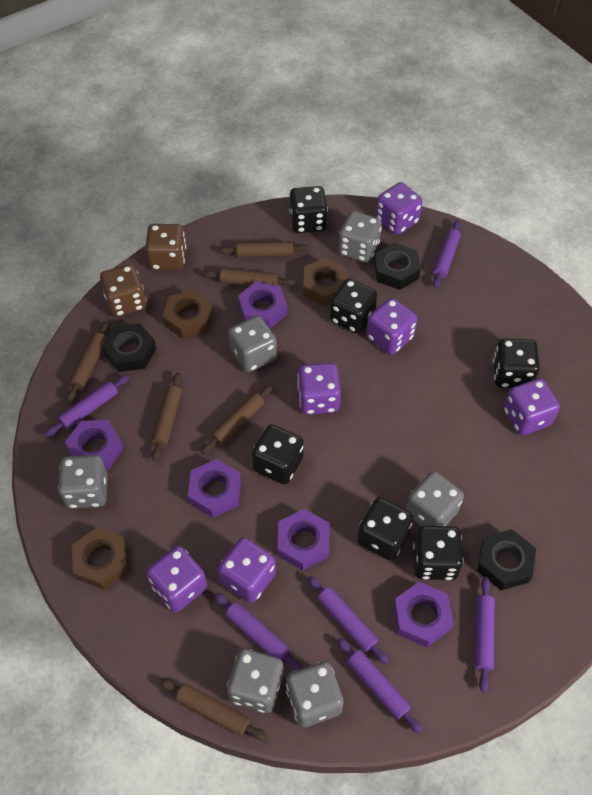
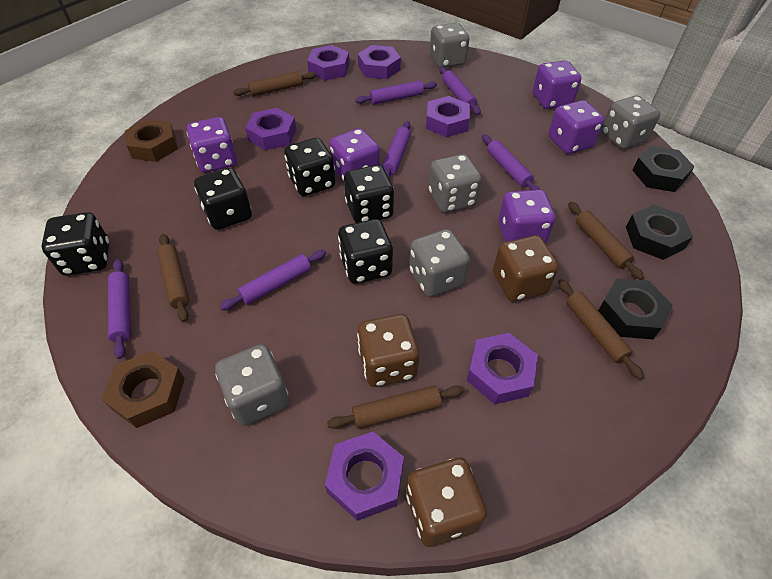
black dice: [252,424,304,484] [289,186,328,233] [330,278,377,334] [357,497,413,561] [413,526,463,580] [493,338,540,388] = 6 -> [42,212,109,276] [194,168,252,230] [284,138,335,196] [338,219,393,284] [344,165,394,223] = 5
brown dice: [100,264,146,317] [145,224,186,270] = 2 -> [357,314,420,387] [406,458,487,547] [493,235,559,301] = 3
brown nut: [72,527,129,589] [163,290,213,339] [303,258,347,306] = 3 -> [102,351,185,428] [125,119,178,162] = 2
brown rolling pin: [67,321,109,402] [152,373,182,461] [159,679,268,741] [201,385,273,455] [203,268,295,286] [219,241,310,257] = 6 -> [157,234,190,322] [234,71,317,96] [327,385,464,429] [558,279,644,380] [568,202,644,280] = 5
grey dice: [58,455,108,509] [227,649,284,713] [228,316,277,372] [286,662,344,727] [338,211,382,263] [406,471,464,526] = 6 -> [215,344,289,426] [409,229,470,297] [429,154,482,213] [430,23,469,68] [601,96,660,149] = 5
purple dice: [147,546,207,612] [218,537,276,603] [298,363,341,415] [366,298,417,355] [376,182,423,235] [503,378,560,436] = 6 -> [187,117,237,173] [329,128,380,181] [498,190,555,244] [533,61,581,109] [548,100,604,154] = 5
purple nut: [65,420,124,470] [188,459,241,518] [238,281,287,329] [277,509,329,570] [393,582,454,647] = 5 -> [245,108,296,151] [307,45,350,81] [325,432,404,521] [358,45,401,79] [426,96,470,137] [467,333,538,404] = 6

